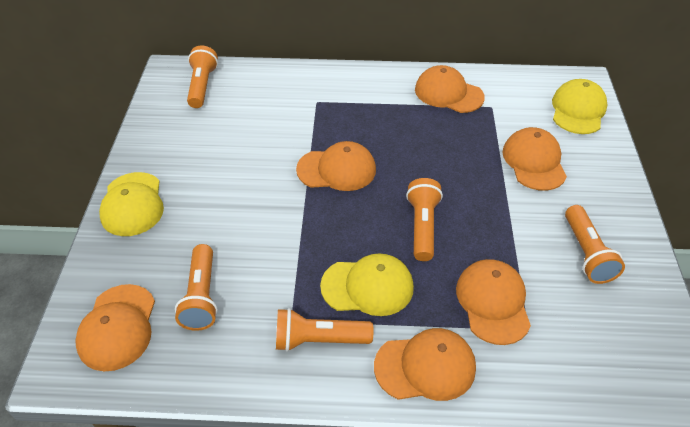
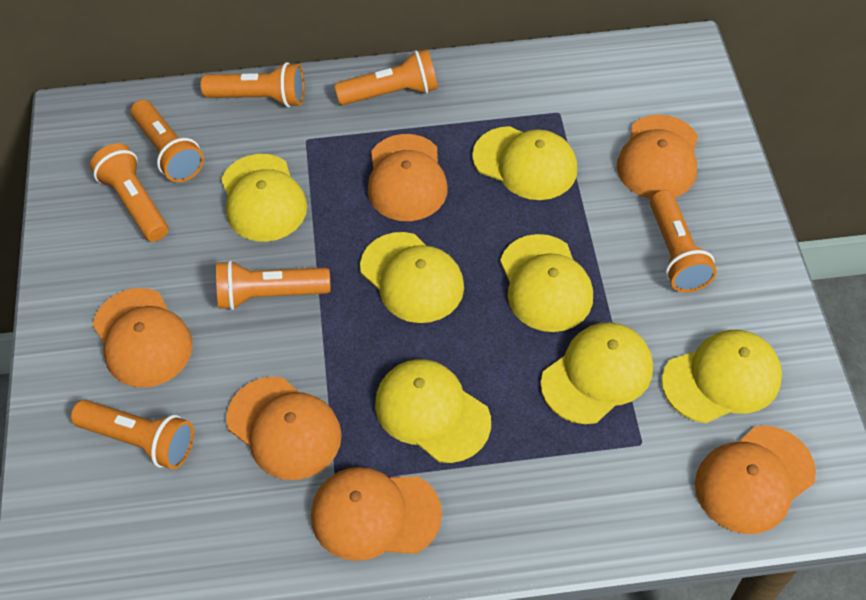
orange flashlight: [175,244,218,331] [187,45,218,108] [276,308,373,352] [406,178,443,261] [565,205,625,284] = 5 -> [71,400,194,469] [90,143,168,242] [131,100,204,182] [201,62,305,107] [216,260,330,310] [334,49,438,105] [650,190,717,292] = 7
yellow cap: [99,172,164,236] [320,254,414,316] [552,79,607,134] = 3 -> [221,154,307,242] [360,232,464,323] [375,359,491,463] [472,126,577,200] [500,234,593,332] [541,322,653,424] [662,330,782,423] = 7

